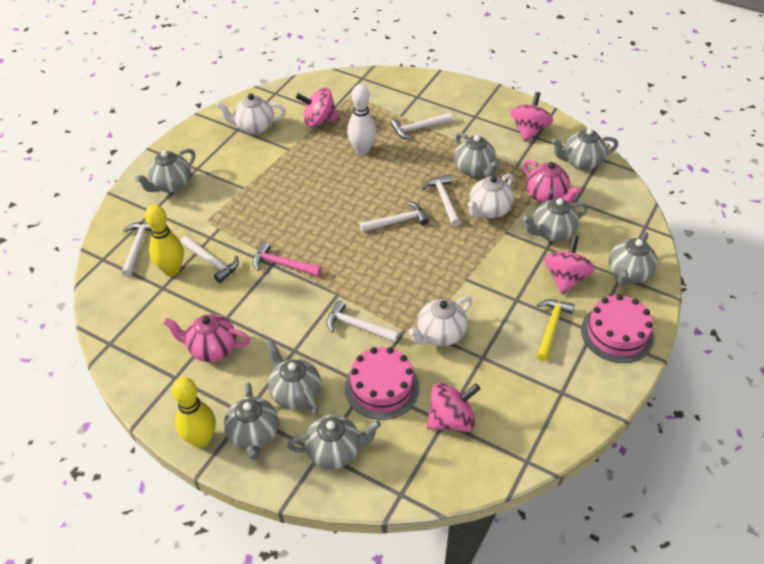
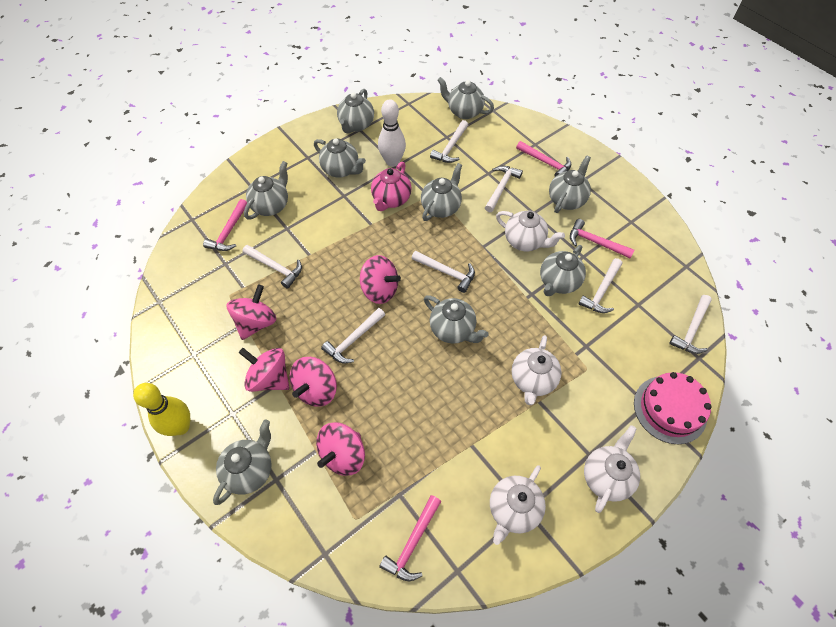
grey teapot: [135,149,195,193] [224,383,279,460] [267,340,321,414] [287,415,381,469] [454,132,499,177] [523,198,588,241] [552,128,618,170] [609,232,658,286] = 8 -> [213,420,272,505] [244,161,288,220] [314,138,366,178] [337,89,374,133] [421,163,462,221] [424,295,489,344] [437,77,494,119] [540,245,586,296] [549,156,591,213] = 9
pink cake: [345,347,419,420] [581,294,654,363] = 2 -> [634,372,712,444] = 1
pink hammer: [253,242,321,276] = 1 -> [203,199,247,251] [379,495,441,581] [516,141,571,176] [570,219,634,258] = 4
pink spinning top: [296,87,339,127] [427,383,480,432] [511,92,553,142] [544,235,595,295] = 4 -> [227,285,276,340] [239,348,290,392] [290,357,337,407] [316,422,365,476] [360,255,401,304] = 5
pink teapot: [163,314,251,362] [523,160,581,204] = 2 -> [371,162,411,211] = 1
white hammer: [121,222,151,277] [180,236,239,283] [327,300,399,342] [359,201,429,232] [391,113,453,140] [422,174,461,226] = 6 -> [242,245,302,289] [321,308,385,363] [411,251,475,293] [430,120,468,163] [485,165,523,212] [578,258,622,313] [669,295,712,354] = 7
white teapot: [216,94,286,135] [408,296,472,346] [468,173,514,218] = 3 -> [490,465,546,545] [496,210,565,251] [511,335,562,405] [584,425,640,513] = 4
yellow bowling pin: [145,204,184,277] [172,377,216,448] = 2 -> [133,383,190,436] = 1
yellow hammer: [537,299,575,361] = 1 -> none = 0

